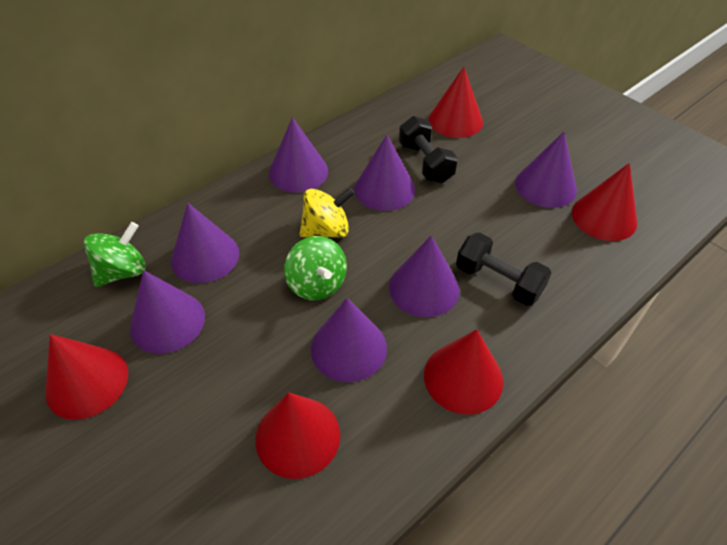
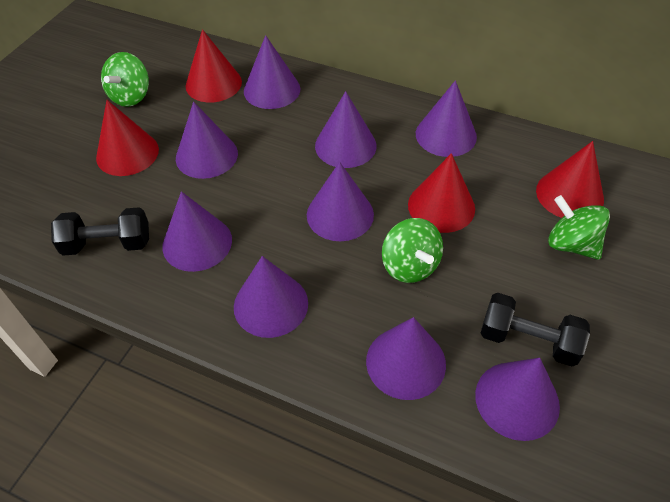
green spinning top: [83,222,146,287] [284,236,347,301] = 2 -> [101,52,149,107] [382,218,443,283] [548,195,610,260] = 3
purple cone: [130,270,205,354] [171,203,239,283] [269,117,328,193] [311,298,387,382] [354,135,415,211] [389,235,460,317] [515,132,577,208] = 7 -> [162,191,232,272] [176,102,238,179] [234,256,308,338] [244,35,300,109] [307,162,374,241] [315,91,377,168] [366,317,446,400] [416,80,477,157] [475,358,560,441] = 9
red cone: [45,334,128,420] [255,392,340,479] [424,329,503,415] [429,67,483,138] [572,163,637,241] = 5 -> [96,100,159,176] [185,29,242,103] [408,153,475,233] [536,141,604,218] = 4
yellow spinning top: [299,188,354,238] = 1 -> none = 0

